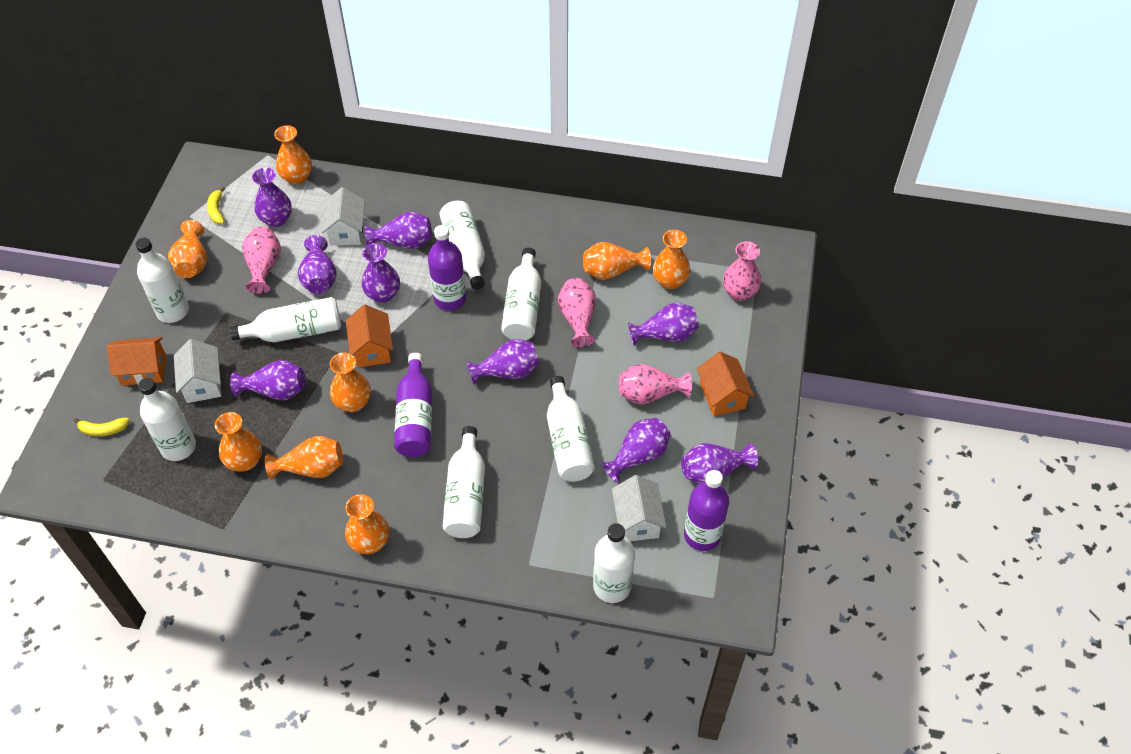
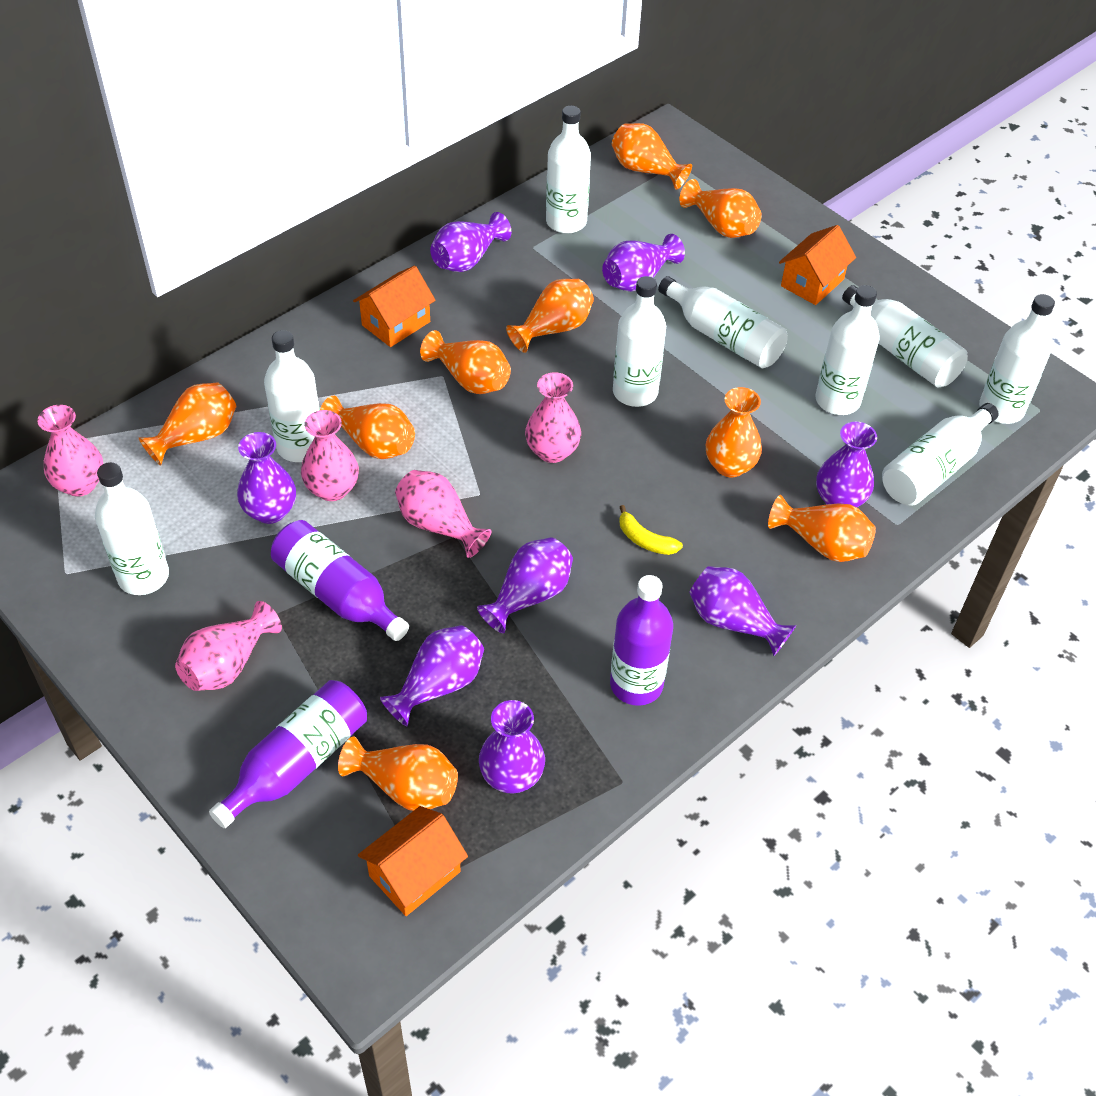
orange vase: [168,220,207,278] [215,412,262,472] [265,436,343,480] [274,125,312,185] [330,353,371,412] [345,494,389,554] [583,242,651,280] [652,230,690,289] = 8 -> [139,383,236,466] [320,396,415,459] [338,737,458,811] [420,330,511,394] [506,279,594,353] [612,123,692,190] [679,179,762,238] [706,387,762,477] [768,495,876,562] = 9
pink vase: [242,227,281,294] [558,278,596,347] [619,364,692,405] [723,241,761,301] = 4 -> [37,405,103,496] [175,601,282,691] [301,410,359,501] [395,470,492,558] [525,372,581,463] = 5
purple vase: [230,360,305,401] [252,168,292,227] [298,235,337,294] [361,243,400,303] [365,212,432,249] [467,339,539,385] [601,418,671,483] [628,303,699,345] [681,443,758,484] = 9 -> [237,432,296,524] [380,625,484,726] [430,212,511,272] [477,537,573,633] [479,700,545,793] [602,234,685,292] [689,566,796,656] [816,422,877,507] = 8
white bottle: [135,238,189,323] [138,378,196,461] [230,297,341,342] [440,201,485,290] [442,426,485,538] [501,247,541,340] [547,376,595,482] [593,523,635,603] = 8 -> [95,462,169,595] [264,330,320,462] [546,106,591,234] [613,276,666,407] [658,276,788,368] [815,285,880,415] [842,285,968,388] [882,403,999,506] [979,294,1055,424] = 9
white house: [174,339,222,403] [322,187,365,245] [612,475,666,541] = 3 -> none = 0
yellow banana: [73,418,130,436] [207,187,225,224] = 2 -> [619,505,683,555] = 1

